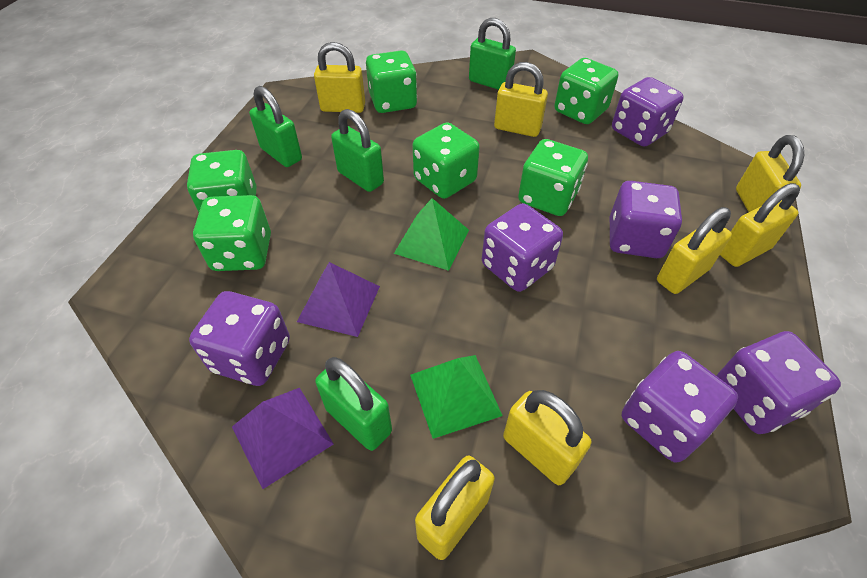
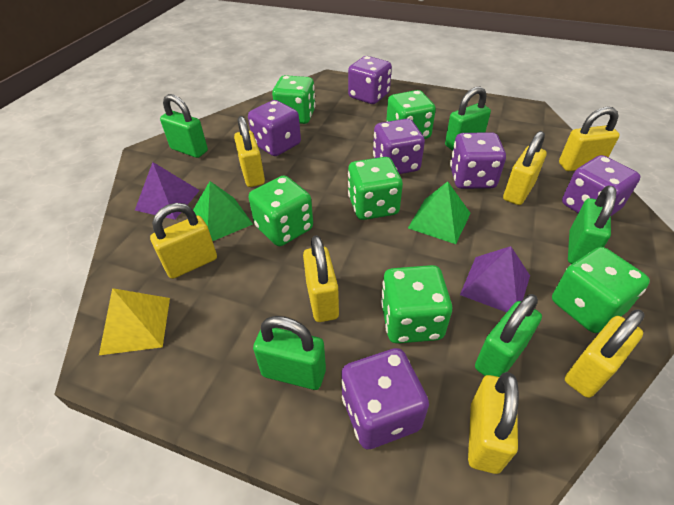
green padlock: [249,86,302,167] [315,357,392,451] [331,109,384,192] [469,18,516,90] = 4 -> [160,94,208,158] [253,316,326,390] [445,87,491,151] [475,294,542,377] [568,185,616,264] = 5
yellow pyramid: none = 0 -> [99,288,170,355] = 1

